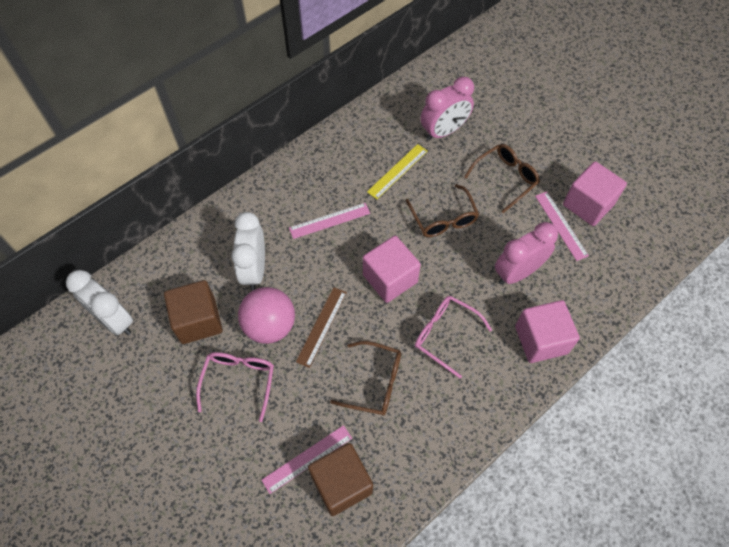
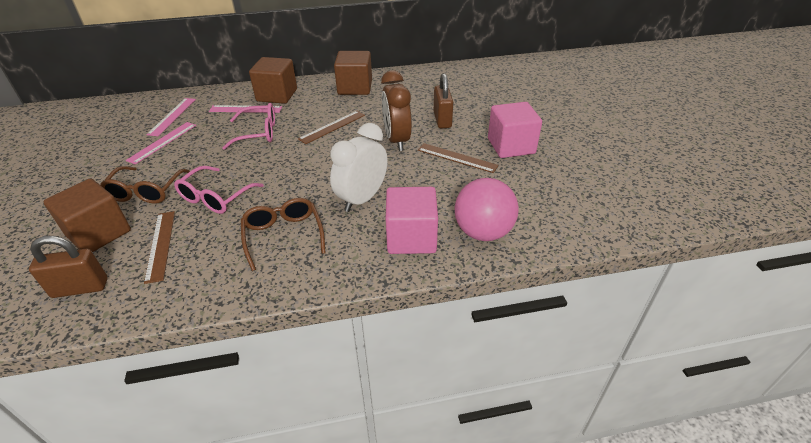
brown clock: none = 0 -> [381,70,412,151] = 1
brown cube: [164,280,223,344] [308,443,373,516] = 2 -> [43,178,131,252] [249,57,297,104] [334,51,372,95] = 3
brown glasses: [330,341,401,416] [406,184,479,237] [464,144,540,213] = 3 -> [100,166,190,204] [241,198,326,271] = 2
brown padlock: none = 0 -> [29,236,108,298] [434,73,453,128] = 2
brown ruler: [296,287,347,368] = 1 -> [144,211,175,284] [298,111,365,144] [418,143,499,173] = 3
pink clock: [420,77,474,141] [495,222,558,285] = 2 -> none = 0
pink cube: [363,236,421,303] [515,300,580,363] [563,161,627,226] = 3 -> [386,187,438,254] [488,102,542,158] = 2
white clock: [66,270,133,335] [231,212,265,290] = 2 -> [330,123,388,212] = 1
yellow ruler: [367,144,427,199] = 1 -> none = 0

